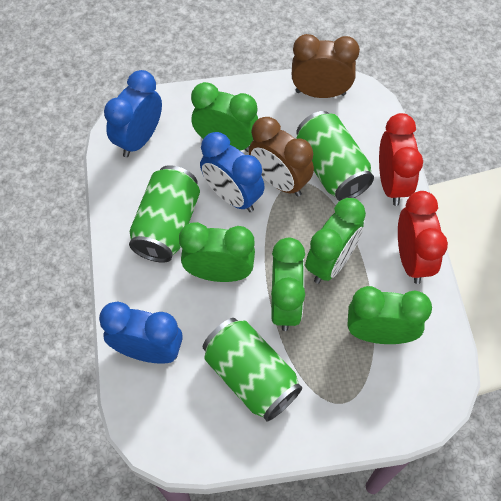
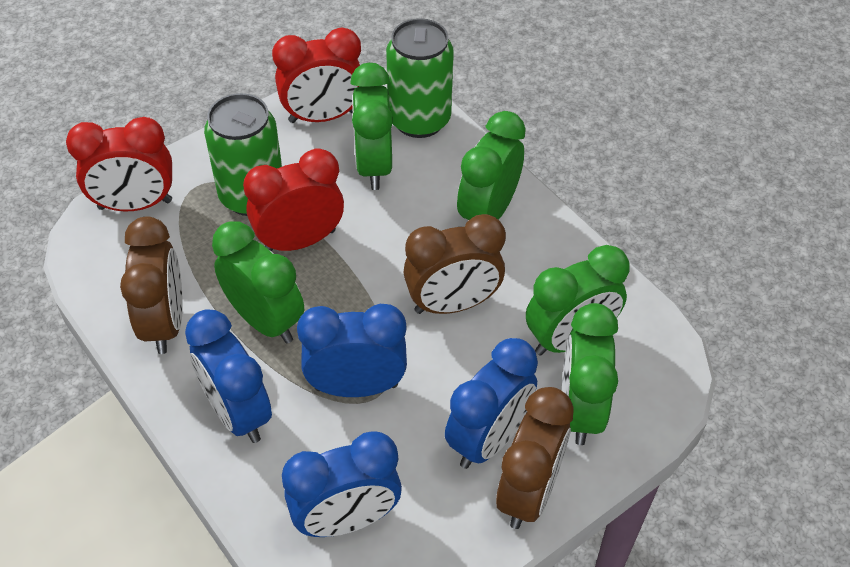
blue clock: [99,301,183,364] [104,70,162,157] [200,132,265,212] = 3 -> [185,310,272,443] [282,431,402,537] [297,304,407,397] [445,338,538,469] = 4
brown clock: [249,117,314,196] [292,34,360,98] = 2 -> [120,217,183,354] [403,214,506,314] [496,387,574,529] = 3
green can: [129,165,200,263] [203,318,302,421] [296,111,374,201] = 3 -> [204,93,282,216] [386,18,454,138] = 2
red clock: [379,113,423,206] [398,191,448,284] = 2 -> [66,117,172,211] [243,149,344,251] [272,28,361,123] = 3

